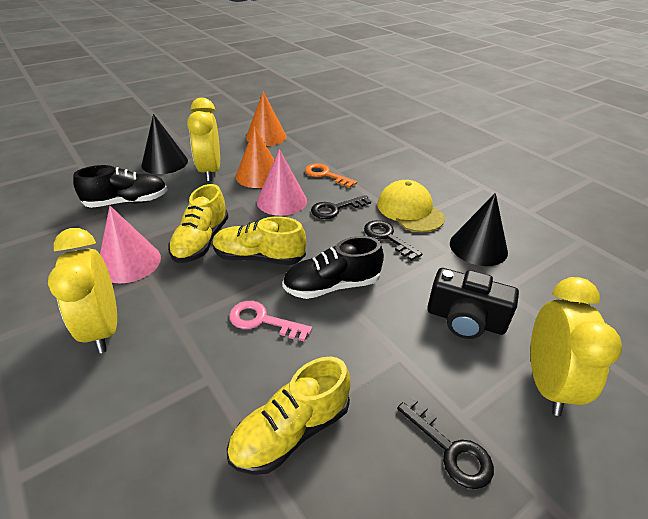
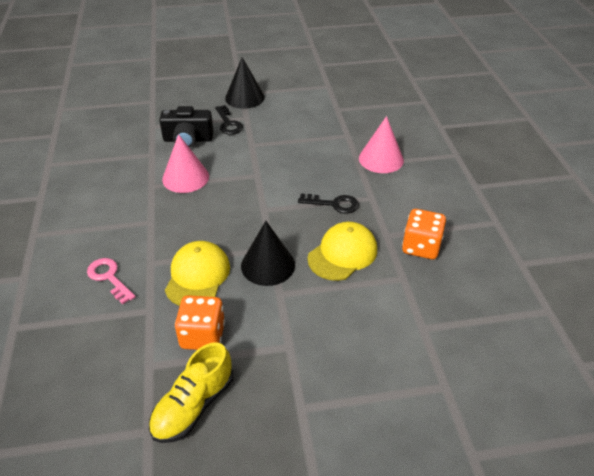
black key: [311,195,371,219] [364,220,423,261] [397,396,494,489] = 3 -> [215,105,243,135] [298,194,359,214] = 2
black shoe: [73,165,167,208] [282,236,384,299] = 2 -> none = 0
orange cone: [236,126,274,188] [246,92,287,146] = 2 -> none = 0
orange dice: none = 0 -> [175,295,225,350] [402,209,446,259] = 2
orange key: [305,163,357,188] = 1 -> none = 0
yellow cap: [377,180,445,232] = 1 -> [165,241,230,306] [307,222,377,281] = 2
yellow clock: [48,228,117,353] [187,98,220,181] [530,277,622,416] = 3 -> none = 0
yellow shoe: [168,184,228,263] [213,216,306,265] [227,357,351,475] = 3 -> [149,342,233,443] = 1

